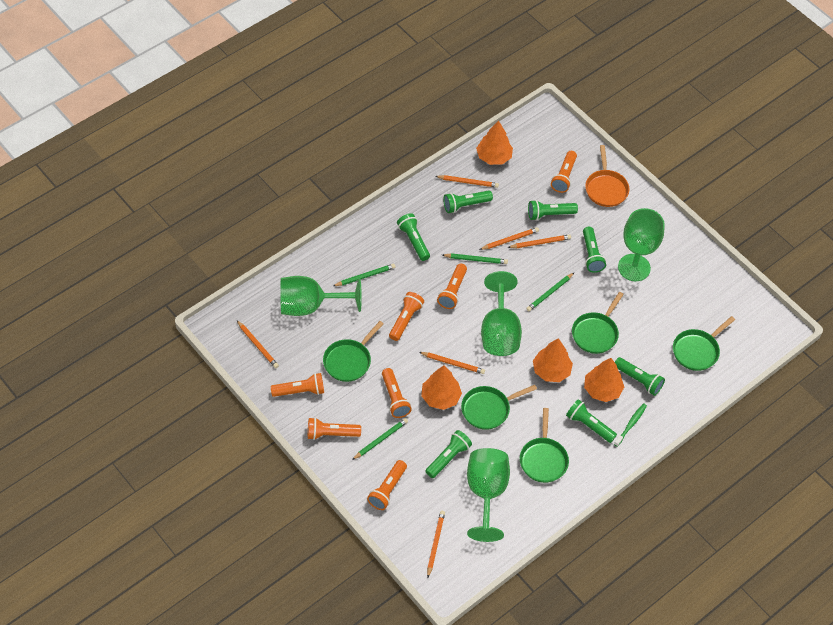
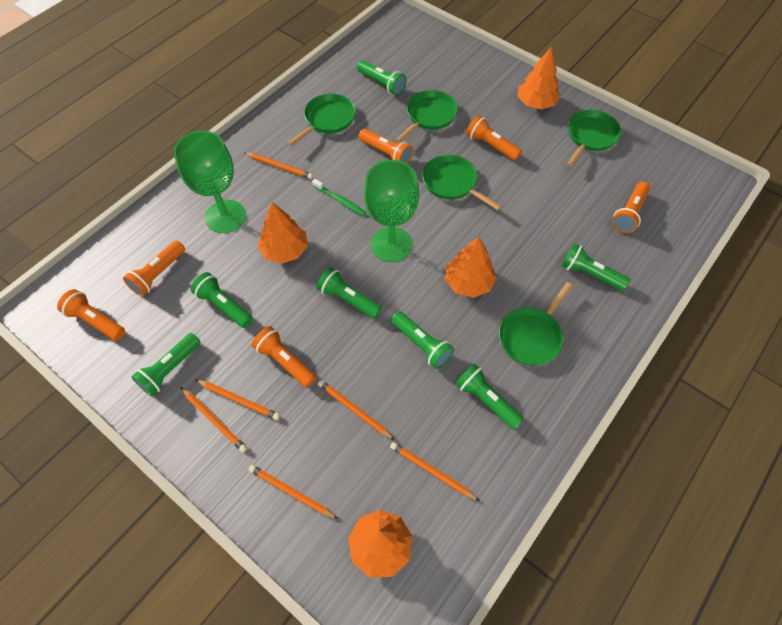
green goblet: [280,276,362,316] [467,448,510,542] [481,271,522,356] [618,208,665,281] = 4 -> [174,131,246,233] [364,160,419,262] = 2
green pencil: [333,264,395,286] [352,418,408,460] [443,253,508,264] [526,273,574,311] = 4 -> none = 0
orange flashlight: [271,373,324,397] [308,417,361,440] [367,460,407,510] [382,368,412,418] [389,292,424,341] [437,264,467,309] [551,151,577,193] = 7 -> [57,289,126,341] [123,240,185,297] [252,326,316,387] [358,129,413,164] [466,115,522,161] [612,182,650,233] = 6
orange pan: [585,145,629,207] = 1 -> none = 0

